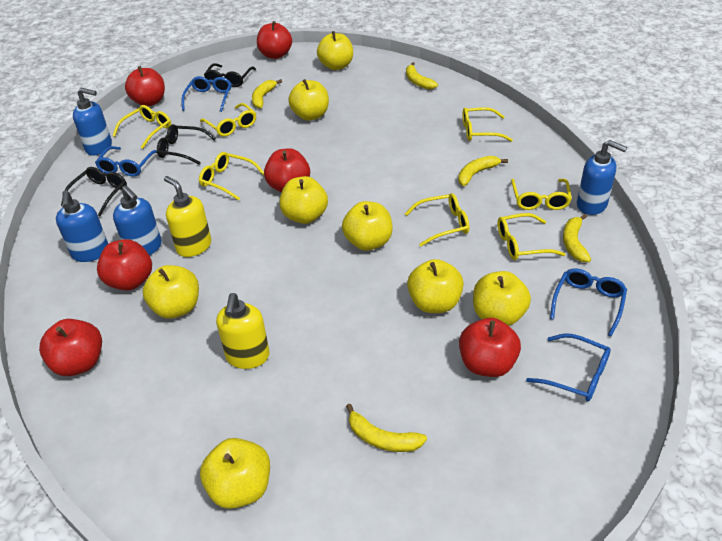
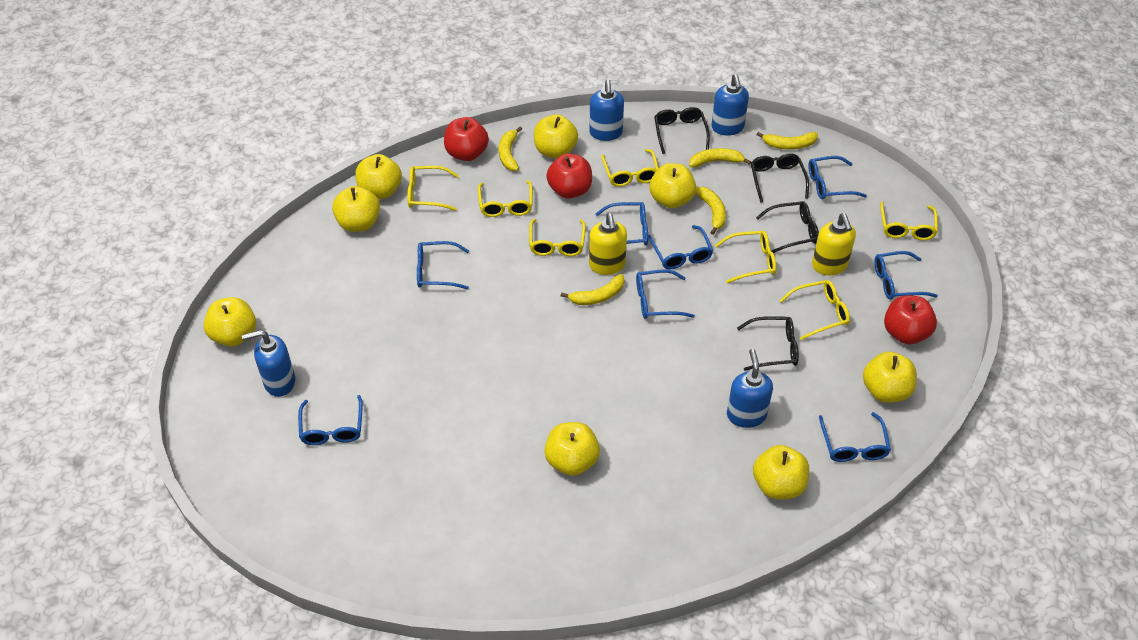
black glasses: [61,167,127,217] [157,124,216,165] [204,63,256,87] = 3 -> [654,107,710,154] [737,316,799,371] [751,153,809,203] [756,201,819,253] = 4
blue glasses: [95,146,157,177] [181,76,232,112] [526,334,611,402] [550,268,627,337] = 4 -> [298,395,363,445] [417,241,469,289] [595,202,648,245] [636,269,695,319] [648,225,713,269] [808,156,867,199] [819,412,891,462] [874,251,938,300] = 8
red apple: [39,319,102,376] [97,239,152,291] [125,66,165,106] [257,21,292,59] [264,148,310,192] [459,318,521,377] = 6 -> [444,117,489,161] [546,153,592,199] [884,295,937,344] = 3

